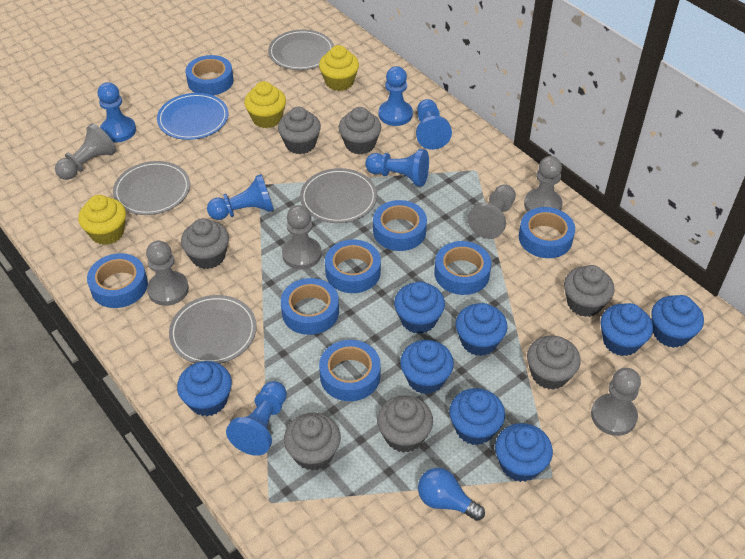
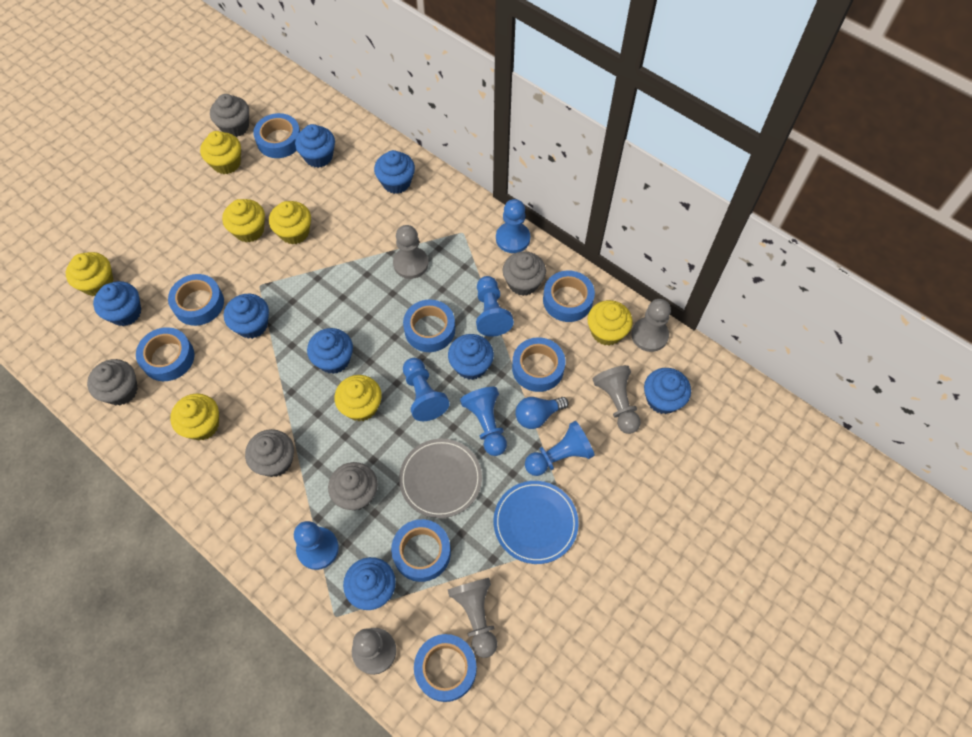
grey cupcake: [181,218,229,269] [278,107,321,154] [284,412,341,471] [339,107,381,154] [377,395,433,453] [527,335,581,390] [564,265,615,317] = 7 -> [87,359,138,405] [210,94,249,137] [245,429,294,477] [328,462,378,510] [503,251,546,296] = 5
grey pawn: [55,123,117,180] [146,241,189,306] [282,205,322,269] [467,184,516,239] [524,156,563,212] [591,368,641,436] = 6 -> [352,628,396,675] [393,225,428,279] [448,578,497,658] [593,365,641,434] [631,299,671,352] = 5
grey plate: [113,161,190,215] [169,295,257,364] [268,30,334,70] [300,168,377,223] = 4 -> [399,439,482,518] = 1
yellow cupcake: [78,195,126,245] [244,81,286,128] [319,45,359,91] = 3 -> [66,252,113,296] [170,394,219,441] [200,131,241,174] [222,199,265,242] [269,201,311,245] [334,375,382,421] [588,300,633,345] = 7

